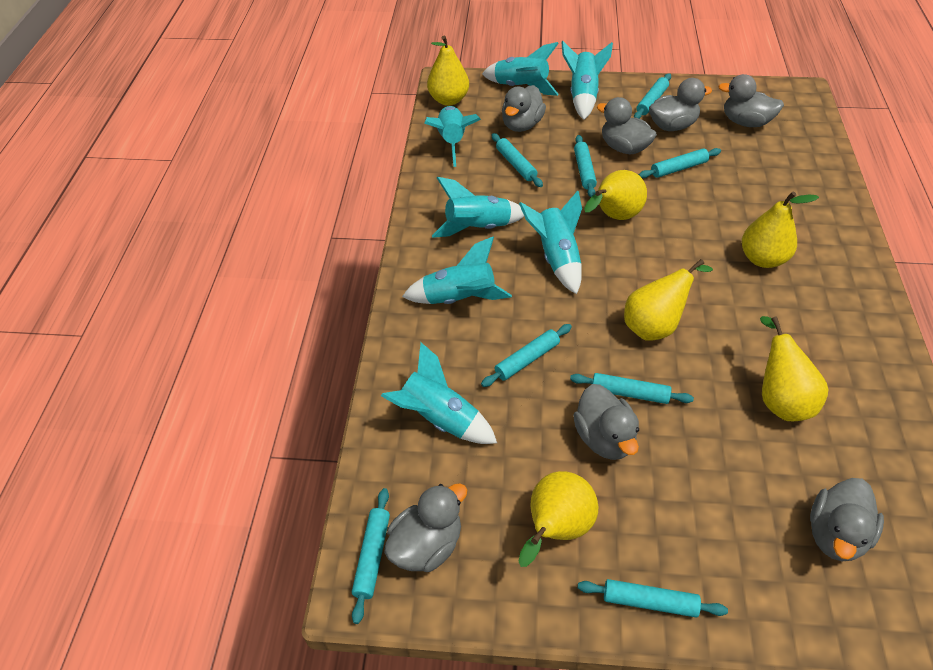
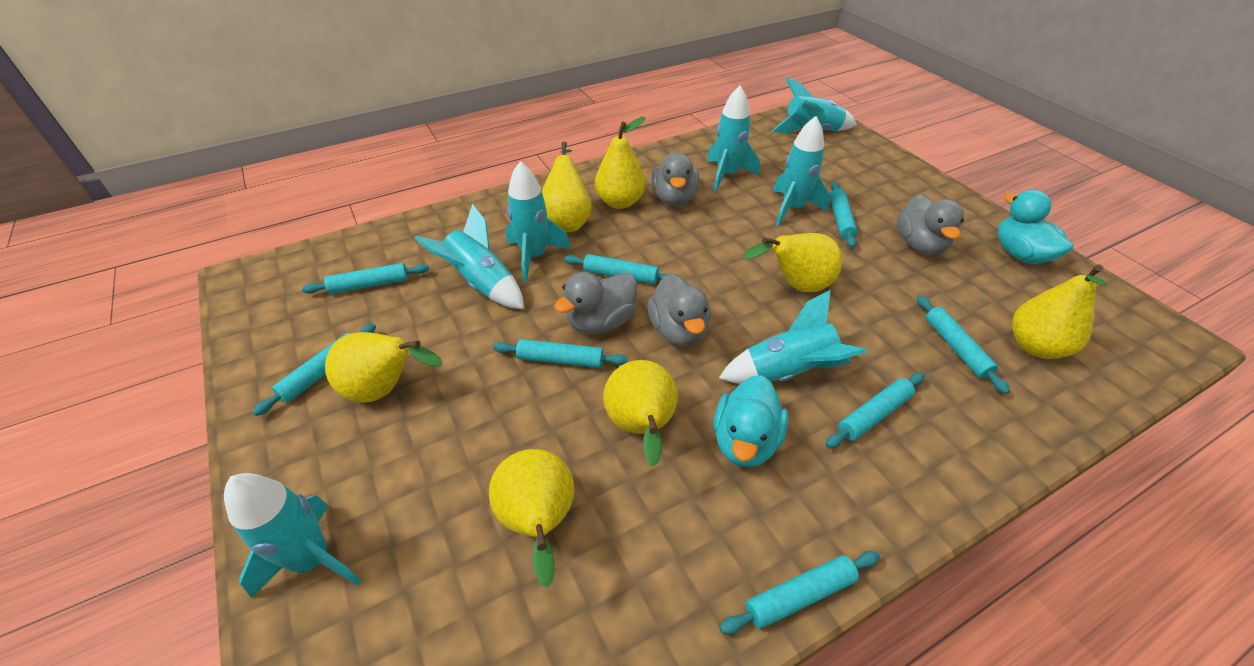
grey duck: [384,483,467,572] [502,85,546,132] [573,384,639,460] [597,97,657,154] [649,78,712,131] [718,74,784,127] [810,478,884,561] = 7 -> [554,272,637,334] [648,273,711,346] [651,152,699,206] [897,194,964,255] = 4
turquoise duck: none = 0 -> [714,375,789,467] [997,190,1074,264] = 2
yellow pear: [427,35,469,106] [519,471,598,567] [584,170,647,220] [624,259,713,341] [742,191,819,268] [760,316,828,421] = 6 -> [325,332,442,403] [489,449,574,588] [542,142,592,232] [595,117,646,209] [603,360,678,467] [743,233,842,292] [1012,265,1107,359] = 7

